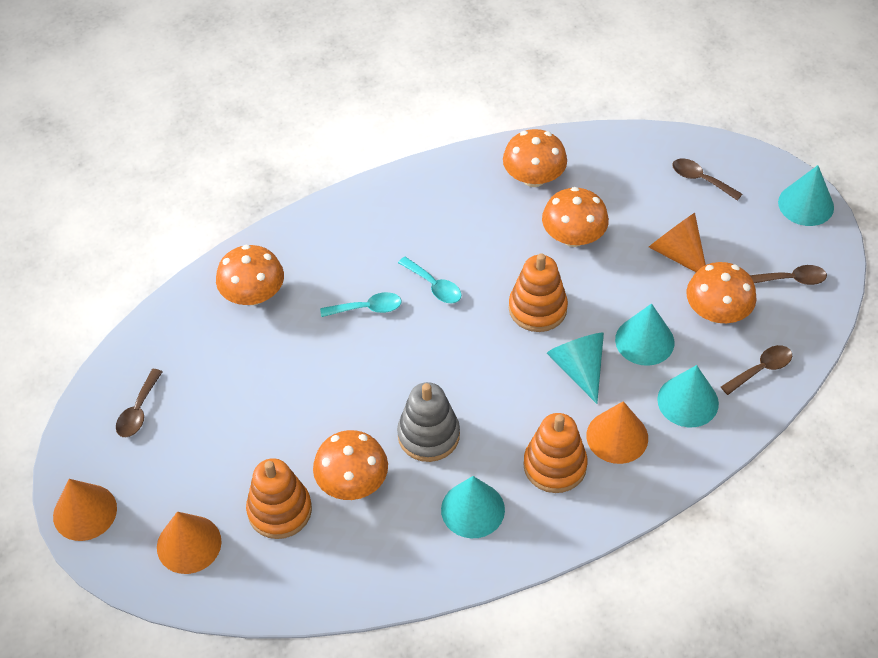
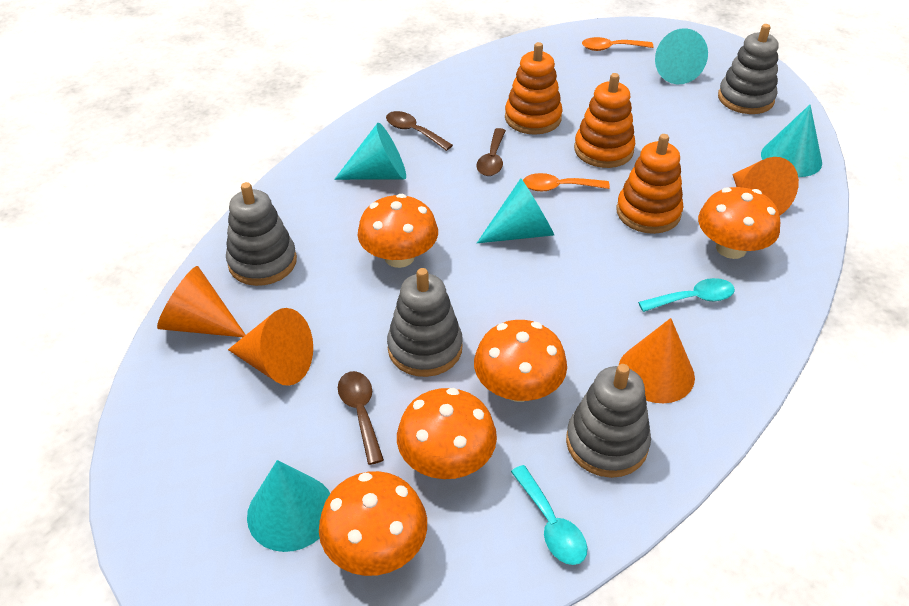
brown spoon: [116,369,162,437] [672,158,742,201] [721,345,792,395] [750,265,827,285] = 4 -> [338,371,384,465] [386,111,453,151] [476,128,506,176] = 3
grey stacking toy: [397,382,460,462] = 1 -> [226,182,297,286] [387,268,463,377] [566,364,651,478] [718,24,779,114] = 4
orange spoon: none = 0 -> [523,173,610,191] [582,37,653,51] = 2

